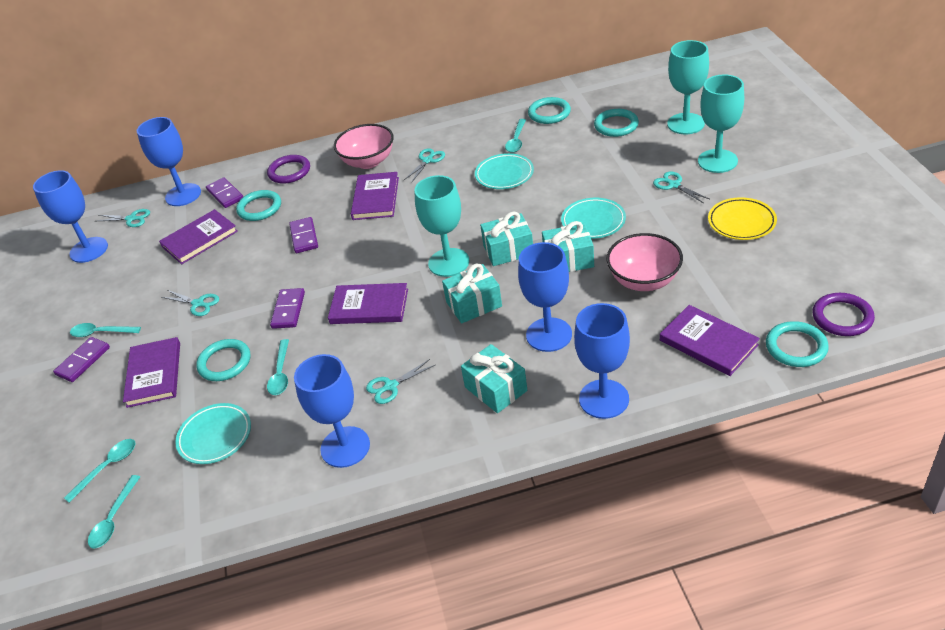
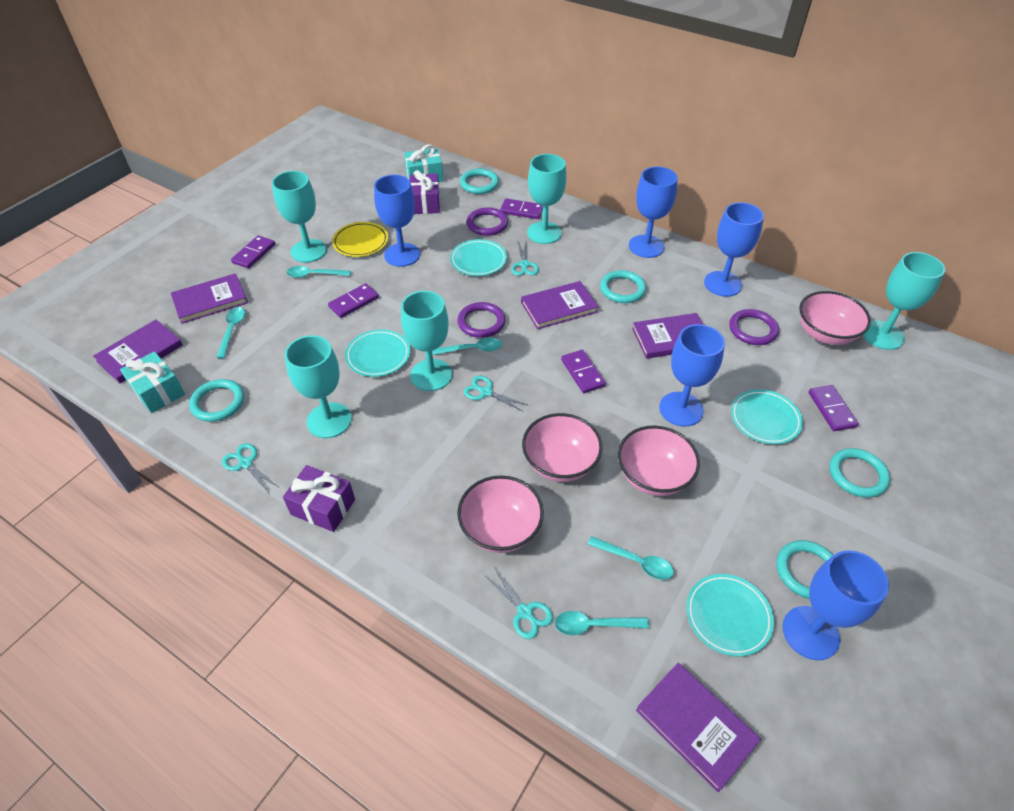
pink bowl: [334,124,394,169] [606,233,683,291] = 2 -> [457,475,544,553] [522,413,603,482] [618,425,700,496] [799,291,871,345] = 4
purple domino: [53,337,110,382] [206,177,243,208] [270,288,305,329] [289,217,318,253] = 4 -> [231,235,275,268] [328,283,379,318] [500,198,543,219] [561,350,606,393] [808,385,859,431] = 5
purple gift: none = 0 -> [283,465,355,532] [409,170,440,214] = 2
purple ring: [267,155,310,184] [812,293,875,336] = 2 -> [457,302,505,338] [467,207,508,236] [729,309,779,345] = 3
turquoise gift: [442,264,502,324] [461,344,527,413] [480,212,533,266] [542,221,594,272] = 4 -> [120,351,185,413] [404,144,444,182] = 2
turquoise goblet: [414,175,470,277] [667,40,709,134] [698,75,744,173] = 3 -> [272,171,327,263] [285,335,352,438] [401,291,452,391] [527,154,566,244] [863,252,945,350] = 5
turquoise plate: [175,403,251,464] [475,153,534,189] [561,198,626,239] = 3 -> [345,330,410,377] [450,239,507,276] [686,574,774,657] [731,389,803,444] = 4
turquoise scissors: [97,209,150,227] [161,290,219,316] [366,359,435,404] [404,148,445,183] [653,172,709,203] = 5 -> [222,443,280,493] [464,375,527,412] [484,569,553,639] [511,242,539,276] = 4

